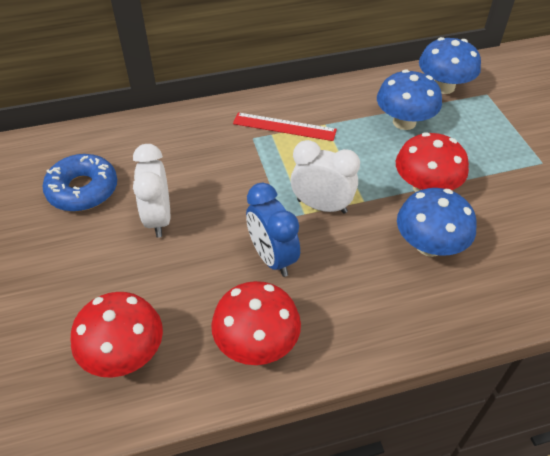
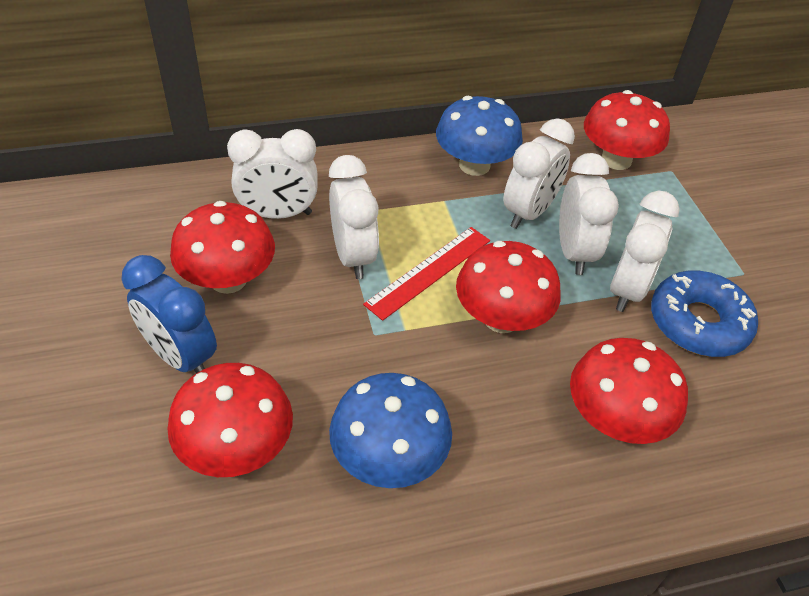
blue mushroom: [377,69,442,130] [397,188,477,257] [419,37,481,94] = 3 -> [329,373,452,488] [436,96,523,176] = 2
red mushroom: [71,292,163,378] [211,281,301,365] [396,132,469,192] = 3 -> [167,363,293,477] [170,201,275,294] [456,241,561,333] [570,338,688,444] [584,90,670,170] = 5
white clock: [133,144,170,238] [291,140,360,214] = 2 -> [227,129,318,219] [329,155,379,279] [503,118,575,229] [559,153,619,275] [610,190,680,312] = 5

